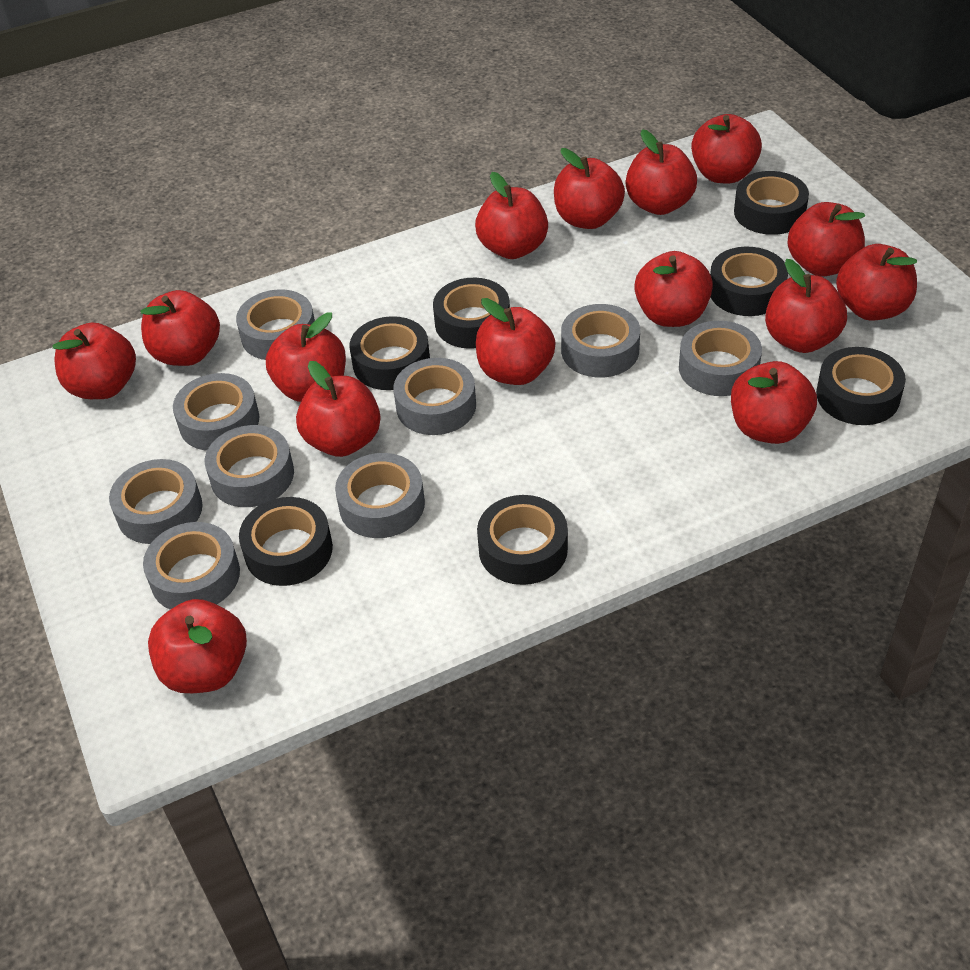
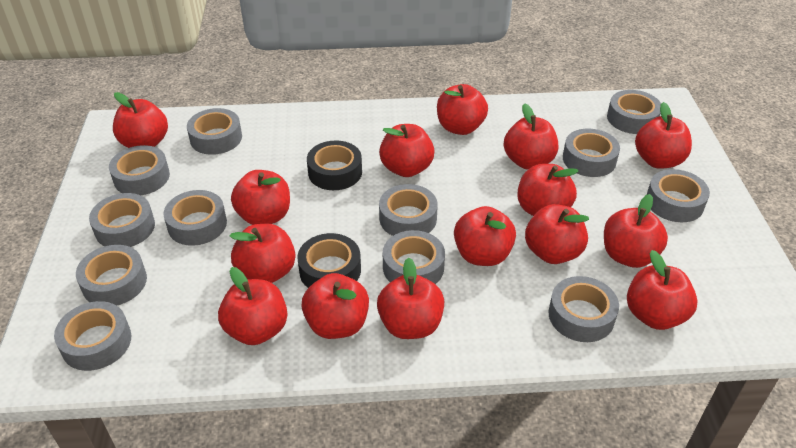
black tape: [239,497,333,586] [350,316,430,390] [433,278,510,349] [477,495,568,585] [710,246,788,316] [734,171,809,235] [816,347,906,425] = 7 -> [297,233,361,288] [307,140,362,190] = 2
grey tape: [109,459,203,544] [143,522,240,610] [173,373,260,451] [205,425,294,507] [236,290,315,360] [335,453,425,538] [394,358,476,435] [561,304,640,378] [679,321,762,396] = 9 -> [54,301,131,371] [76,245,147,306] [89,193,155,247] [109,145,170,195] [163,190,227,246] [187,108,242,155] [379,184,438,236] [383,230,445,284] [548,276,619,342] [563,129,620,177] [607,90,661,134] [647,169,710,222] = 12

